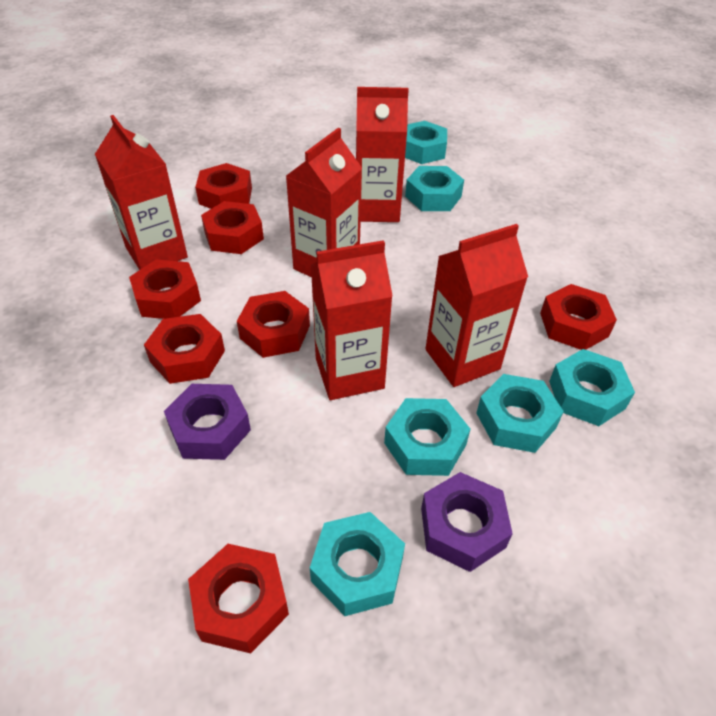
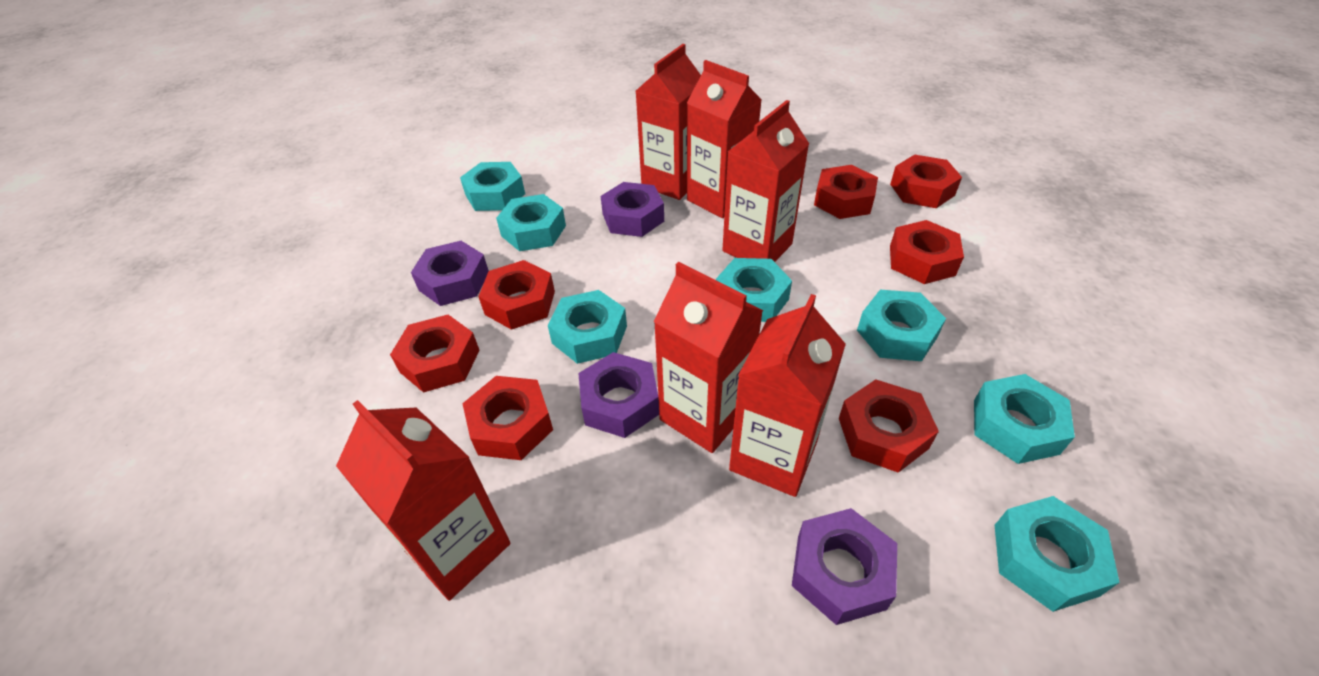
purple nut: [164,384,251,460] [421,472,513,572] = 2 -> [411,241,489,306] [578,352,659,438] [601,182,664,237] [792,508,897,625] = 4
red carton: [95,115,188,270] [286,128,362,277] [311,240,393,400] [356,87,409,222] [425,224,528,387] = 5 -> [336,400,511,601] [636,44,701,200] [654,262,763,453] [687,60,762,218] [722,100,809,262] [729,294,846,497] = 6
turquoise nut: [310,512,405,616] [384,398,470,476] [405,121,447,164] [405,166,464,211] [476,374,564,453] [549,349,635,426] = 6 -> [460,162,525,211] [496,194,566,251] [548,290,627,364] [716,258,792,322] [857,290,946,361] [974,374,1075,464] [995,496,1120,612] = 7

